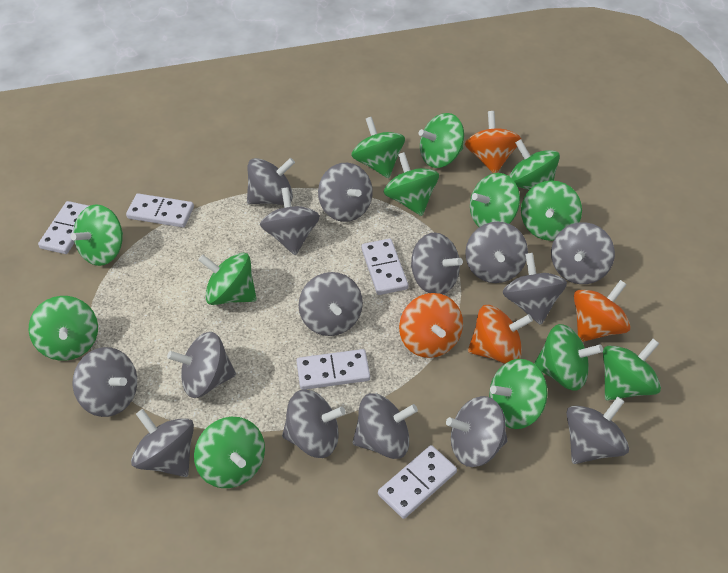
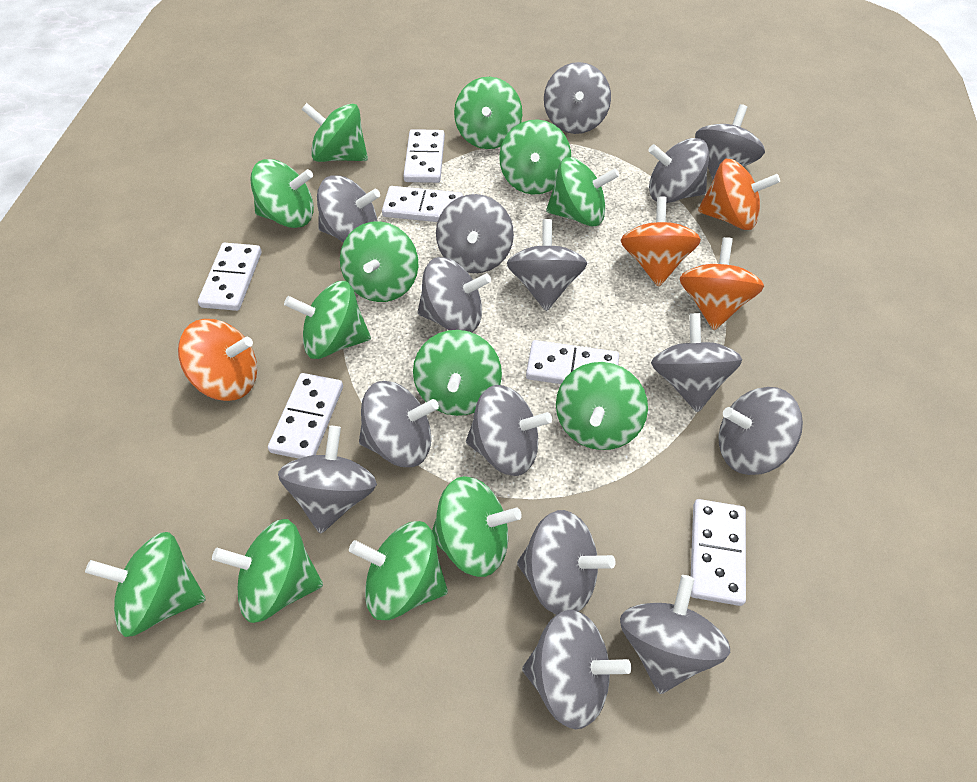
white domino: [38,201,89,254] [126,193,194,227] [296,349,370,390] [361,239,408,295] [378,445,457,519] = 5 -> [198,243,262,311] [268,373,343,459] [382,186,463,222] [403,129,445,183] [526,340,619,384] [691,499,746,606] = 6

